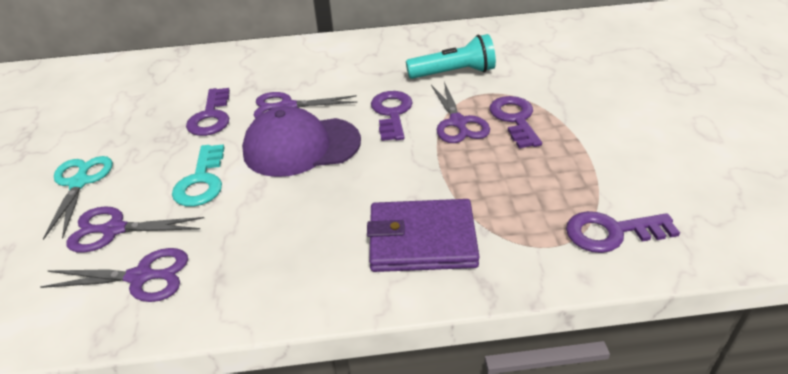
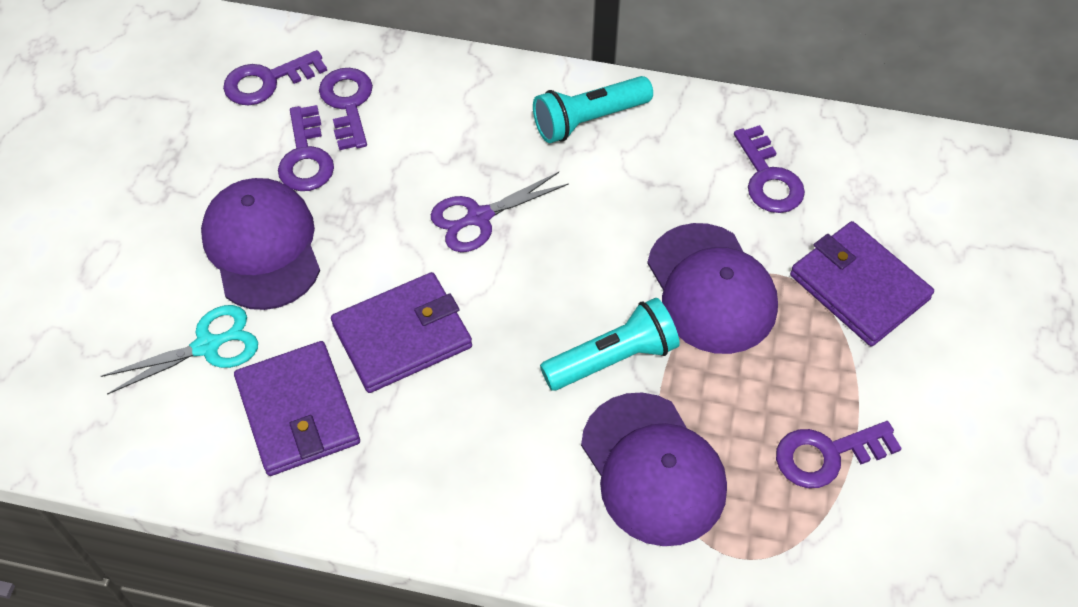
purple cap: [242,106,361,177] = 1 -> [201,178,320,310] [581,392,727,546] [647,223,778,354] = 3
purple key: [186,88,230,136] [371,91,413,141] [490,96,542,148] [566,211,680,253] = 4 -> [223,50,327,105] [278,105,334,191] [319,68,373,150] [734,125,805,213] [776,421,902,488] = 5
purple scissors: [40,248,188,302] [67,206,204,253] [254,92,357,118] [431,82,490,143] = 4 -> [431,172,569,252] = 1
purple wallet: [367,199,480,272] = 1 -> [234,341,360,476] [331,272,472,393] [790,221,934,346] = 3
turquoise flashlight: [406,34,496,79] = 1 -> [533,76,653,143] [540,298,680,391] = 2
turquoise key: [172,144,225,207] = 1 -> none = 0

